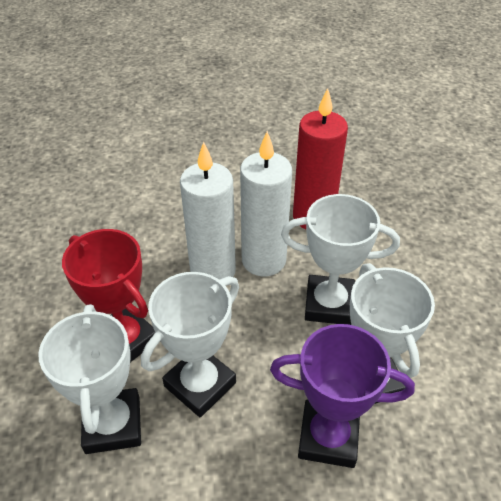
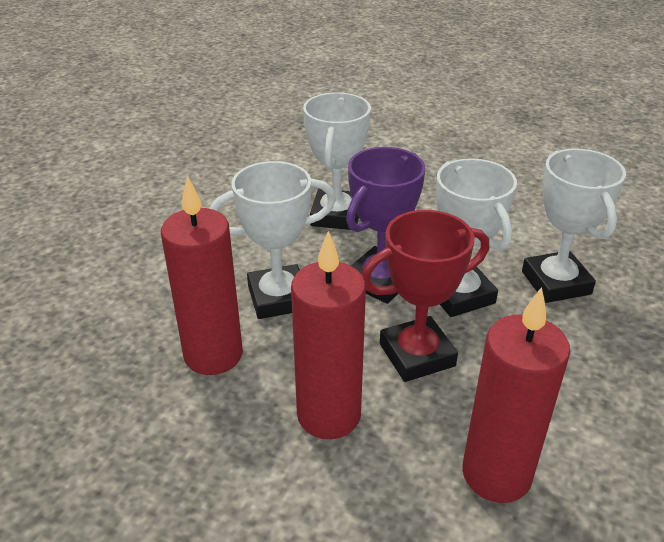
red candle: [293,88,348,229] = 1 -> [161,176,243,375] [291,231,366,439] [462,287,570,503] = 3
white candle: [180,142,236,280] [240,131,292,276] = 2 -> none = 0

